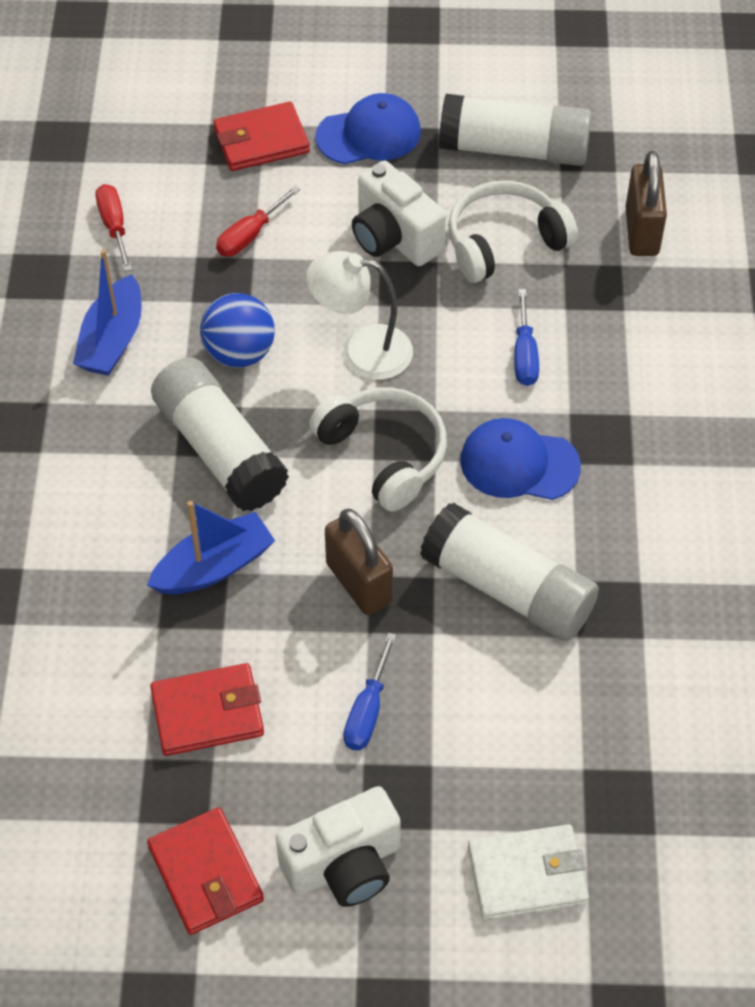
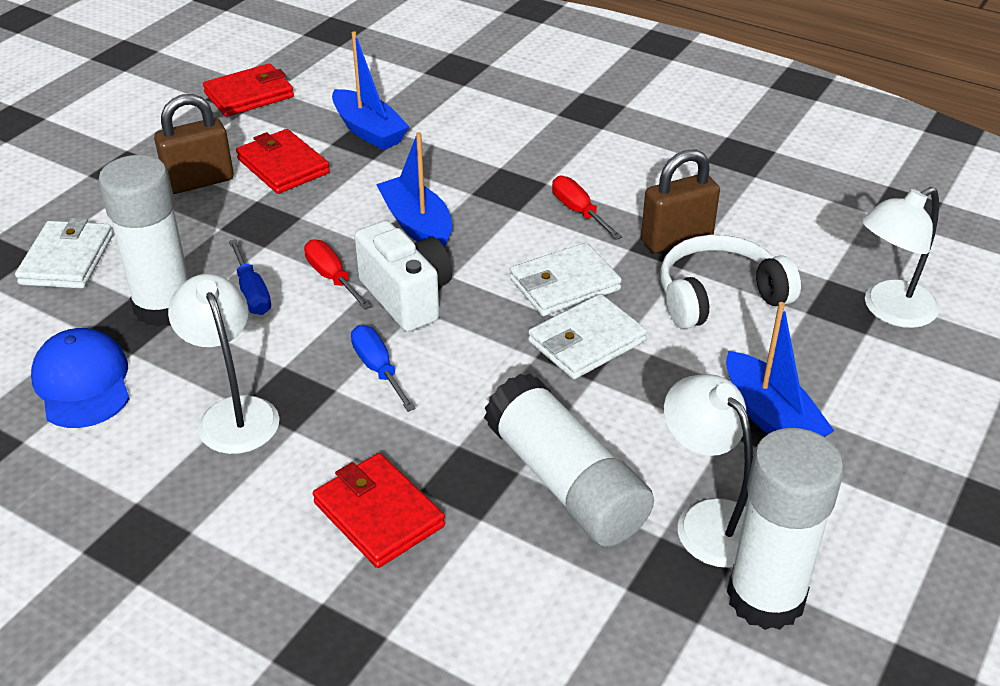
blue ball: [200,293,275,368] = 1 -> none = 0
blue boat: [73,249,142,376] [147,501,275,594] = 2 -> [332,31,410,150] [376,132,452,248] [726,302,834,437] = 3
blue cap: [315,93,421,164] [460,418,581,500] = 2 -> [31,328,130,428] = 1
white camera: [276,786,401,907] [352,161,446,266] = 2 -> [355,220,452,332] = 1
white headphones: [309,387,447,512] [448,180,578,283] = 2 -> [660,235,801,329] = 1
white lamp: [306,251,413,380] = 1 -> [168,274,280,454] [664,374,753,568] [862,187,939,328] = 3
white wallet: [468,824,589,920] = 1 -> [15,218,113,288] [510,242,622,316] [528,294,647,379] = 3

